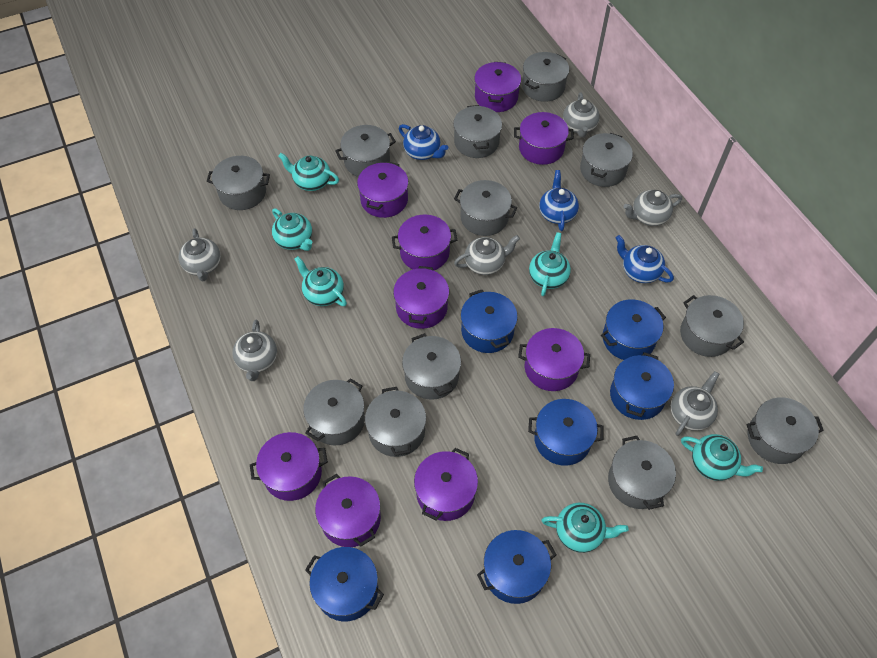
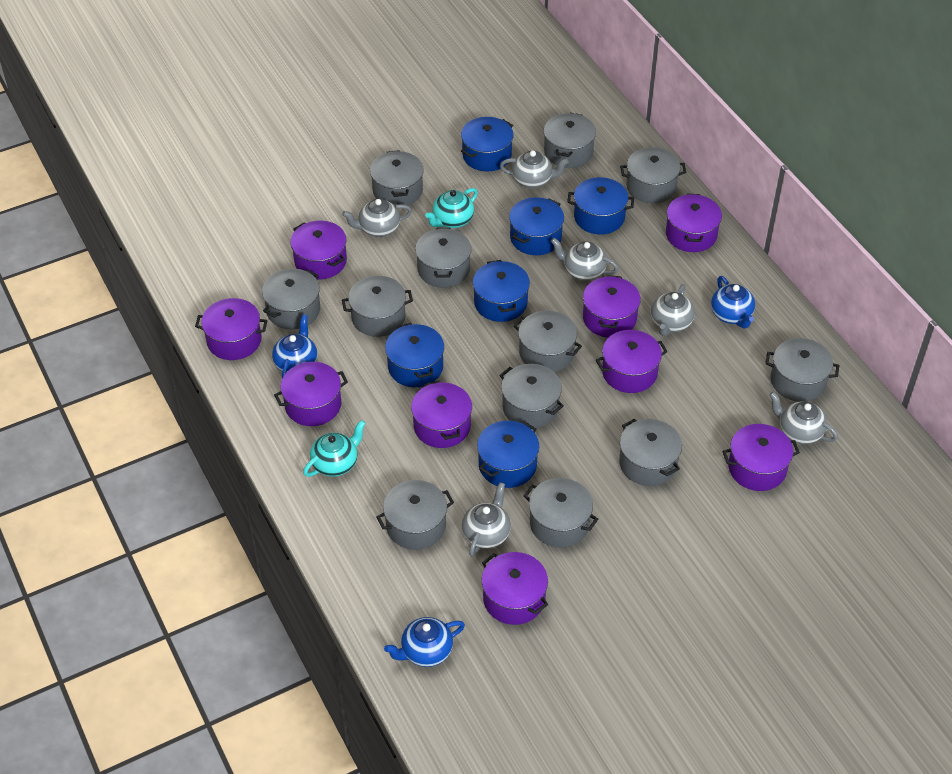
turquoise teapot: [272,208,313,251] [278,153,339,191] [294,256,347,306] [529,232,571,296] [542,503,628,553] [681,434,763,481] = 6 -> [303,420,366,477] [425,188,478,228] = 2

